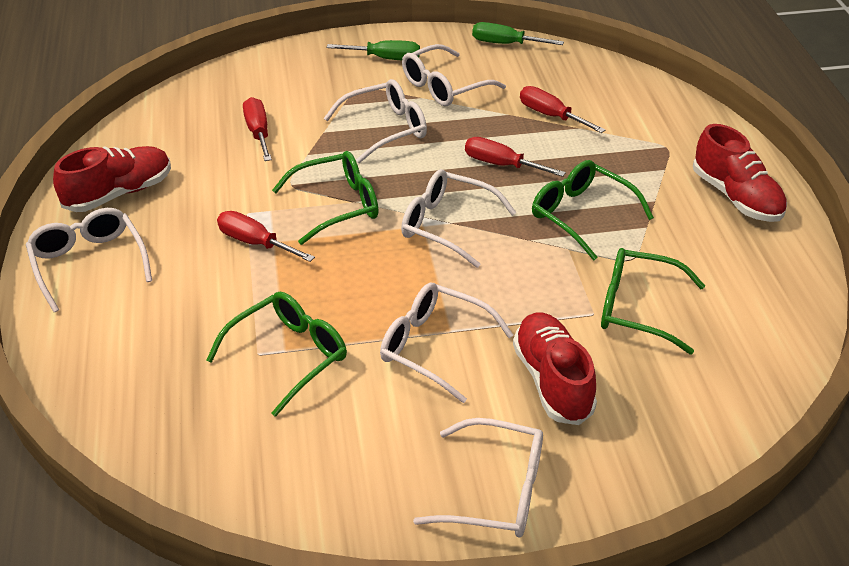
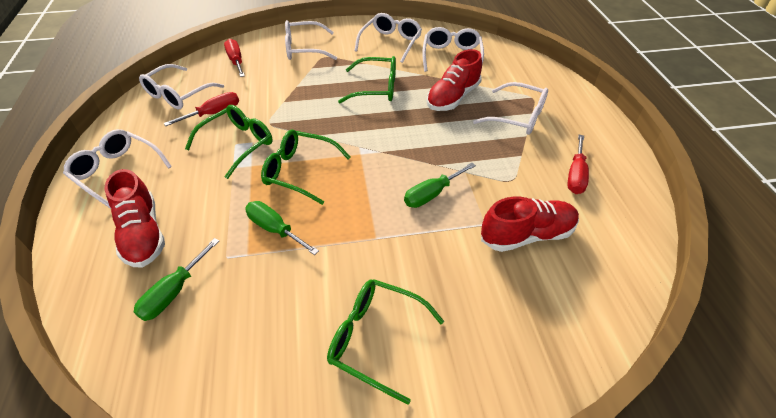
green screwdriver: [327,40,420,60] [472,22,564,45] = 2 -> [134,238,219,321] [245,201,319,255] [404,163,476,208] = 3
red screwdriver: [217,211,315,262] [243,97,272,161] [465,137,566,177] [520,86,606,133] = 4 -> [164,92,239,126] [224,39,245,77] [568,135,589,194] = 3

